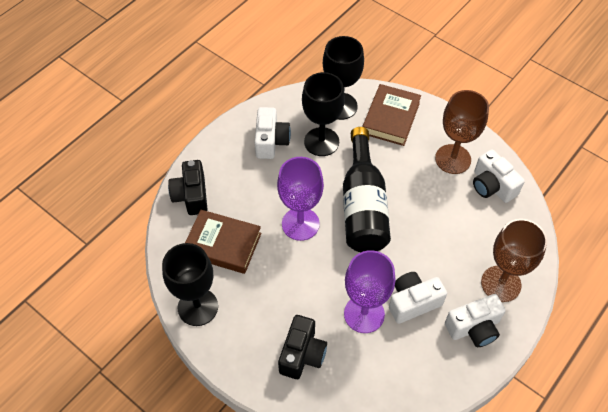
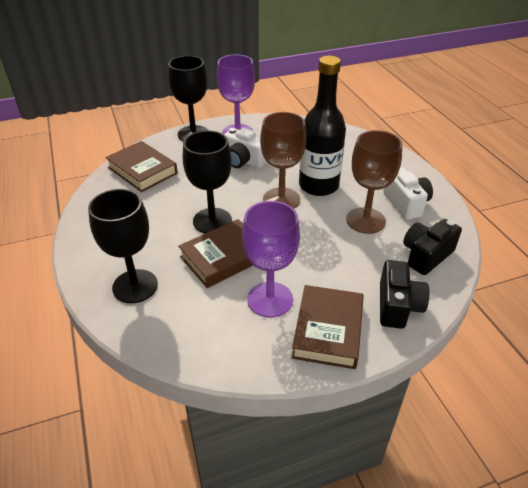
brown book: [185,210,262,274] [363,84,421,146] = 2 -> [105,141,178,192] [178,219,253,288] [292,285,364,369] = 3
white camera: [255,107,291,159] [389,272,447,324] [445,294,506,347] [473,149,525,203] = 4 -> [224,128,267,168] [383,168,433,220] = 2

